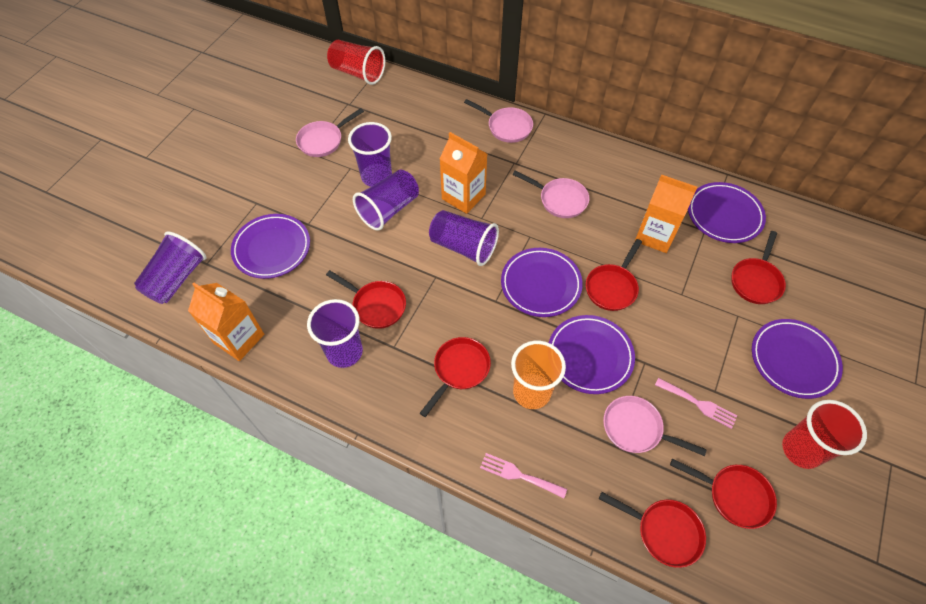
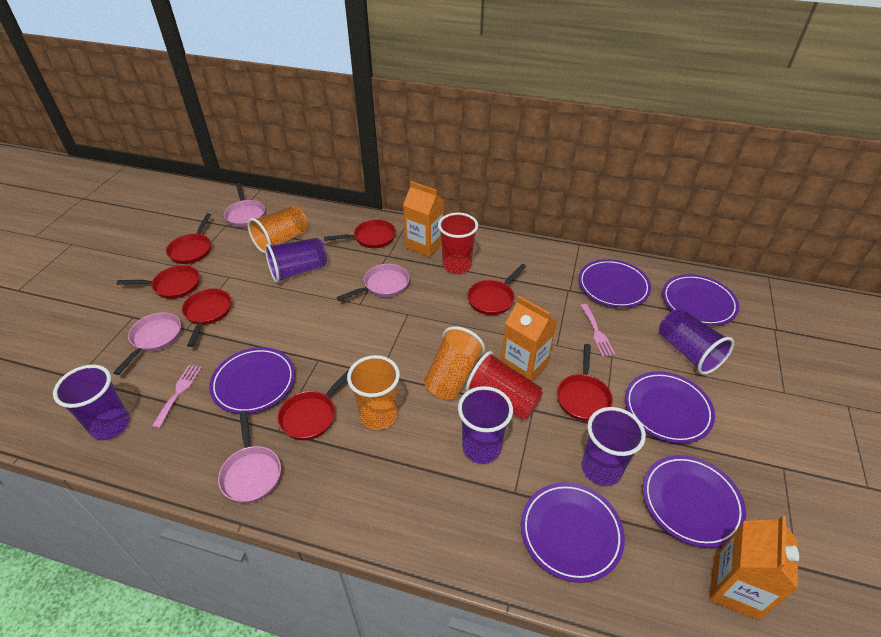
orange cup: [511,341,566,409] = 1 -> [248,206,308,253] [347,355,400,430] [424,326,485,400] = 3
purple plate: [231,214,310,279] [501,248,583,317] [549,315,635,394] [688,182,766,243] [752,319,843,399] = 5 -> [209,347,295,414] [521,482,625,583] [578,259,651,308] [625,371,715,444] [643,455,746,548] [662,274,739,326] = 6
red pan: [326,270,406,329] [420,337,491,417] [586,239,642,311] [599,492,706,568] [670,458,777,529] [731,231,786,304] = 6 -> [117,265,200,299] [166,213,211,264] [182,288,231,347] [278,368,350,440] [324,219,396,248] [467,264,526,315] [557,344,613,421] = 7

